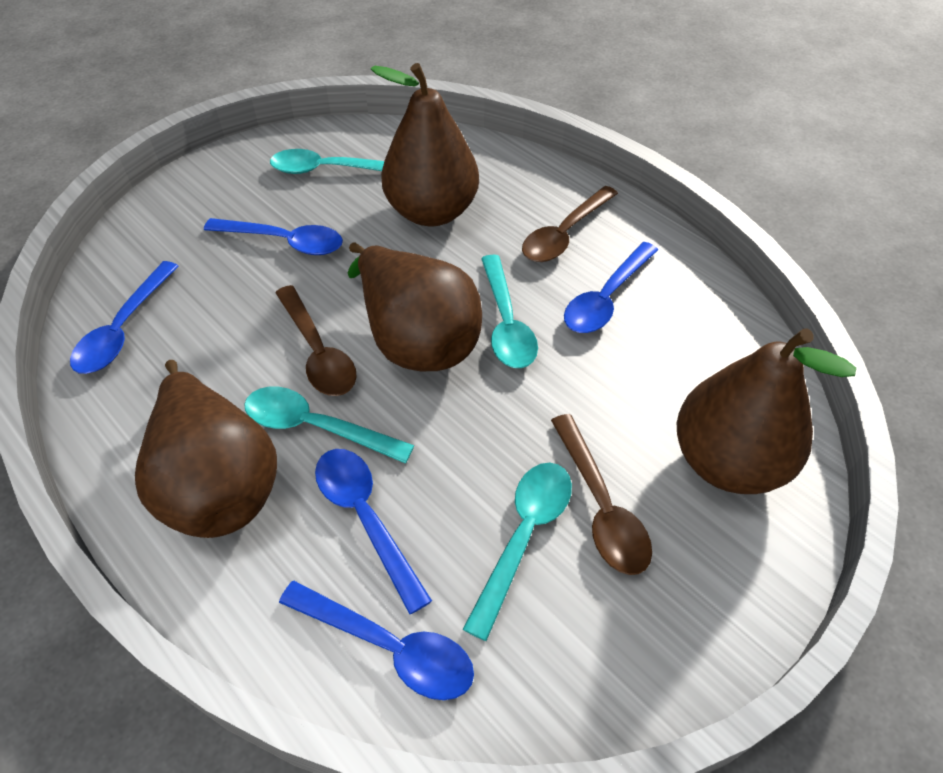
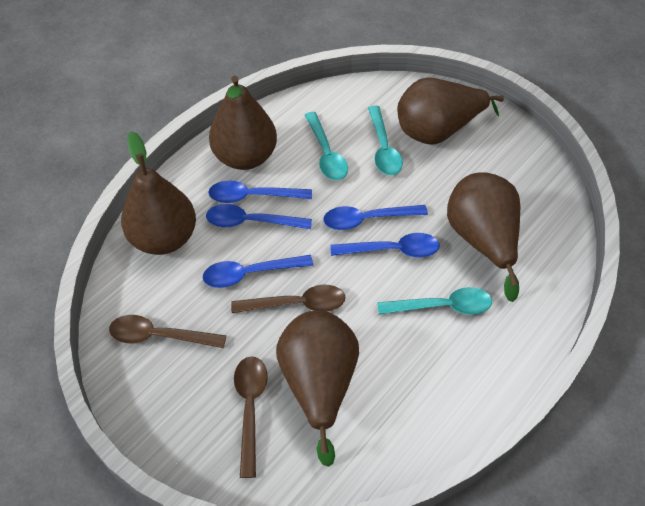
brown pear: [135,360,277,538] [348,243,482,371] [371,63,479,226] [677,328,856,494] = 4 -> [121,131,196,255] [209,75,277,170] [276,310,359,467] [397,77,504,145] [447,172,520,302] = 5
turquoise spoon: [244,387,414,464] [270,149,384,174] [463,462,572,641] [481,255,538,368] = 4 -> [305,112,348,180] [368,105,403,175] [377,287,492,315] = 3

